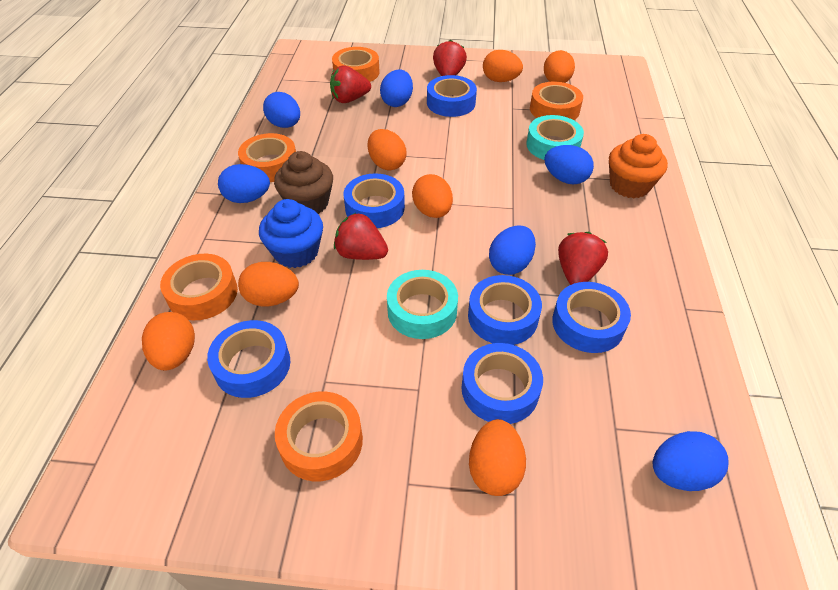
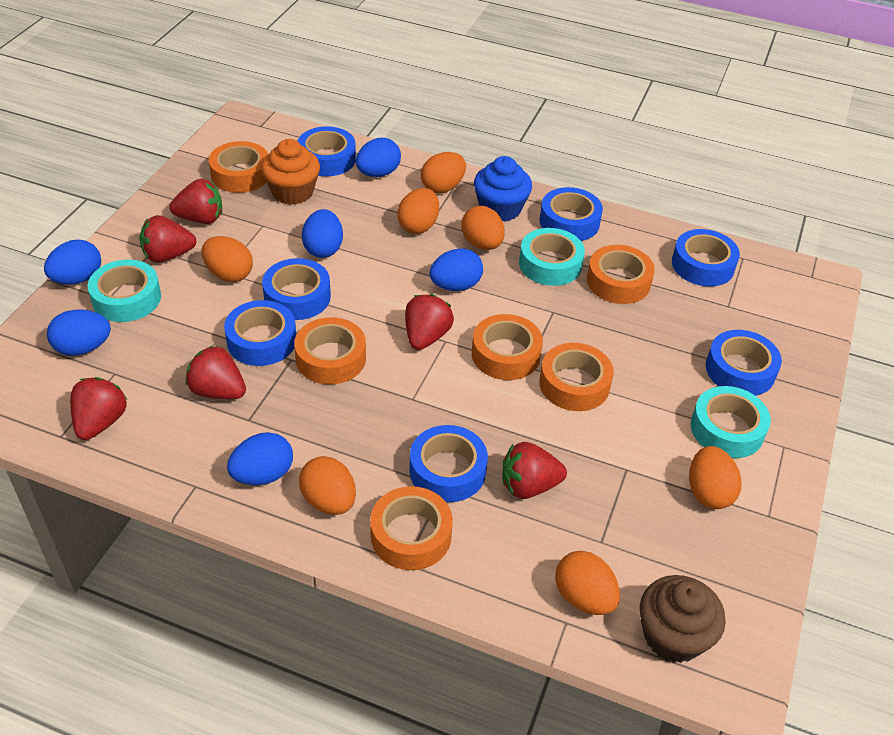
blue tape: [207,320,290,398] [343,173,405,228] [427,75,477,117] [461,343,543,424] [468,275,542,345] [552,282,631,353] = 6 -> [224,300,296,366] [262,258,331,320] [298,126,356,176] [409,425,488,502] [540,187,603,241] [672,229,740,287] [706,330,782,396] = 7
orange tape: [160,254,238,320] [238,133,296,182] [275,391,363,481] [332,47,380,82] [530,82,583,120] = 5 -> [209,141,268,193] [294,317,366,384] [370,486,453,570] [472,314,543,380] [539,343,614,411] [587,245,655,304] = 6
red strawberry: [330,65,371,103] [334,213,388,260] [433,40,467,76] [558,232,608,285] = 4 -> [70,377,127,440] [139,215,196,263] [169,179,222,224] [185,345,246,399] [405,294,454,350] [502,442,567,499] = 6
turquoise tape: [387,270,458,339] [526,115,584,160] = 2 -> [88,260,161,322] [519,228,585,286] [691,386,771,458] = 3

